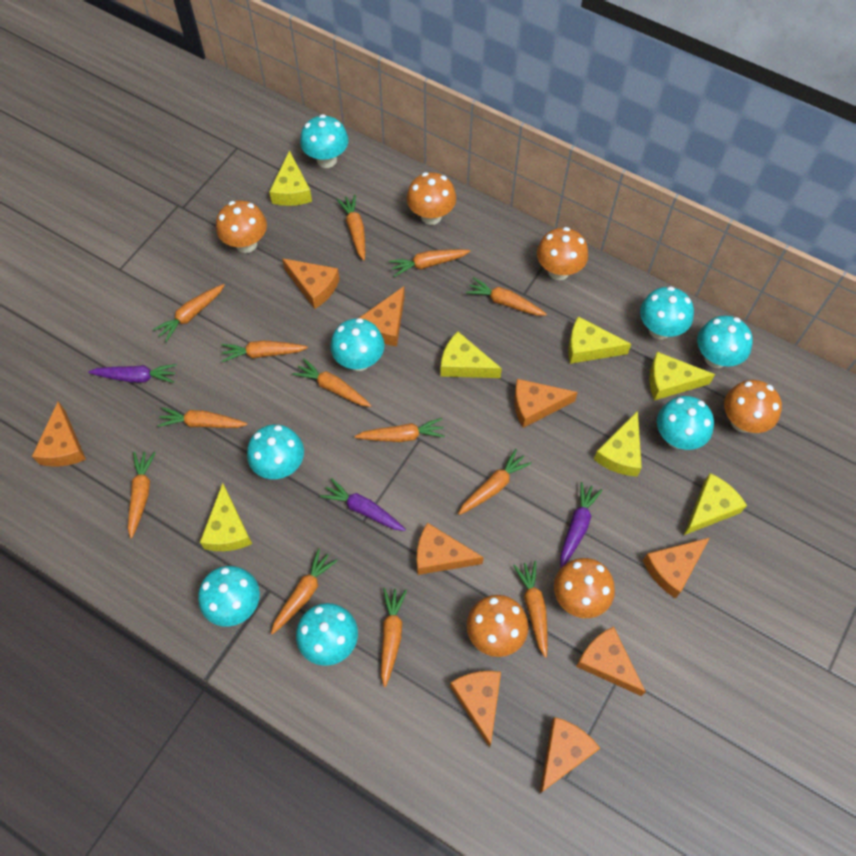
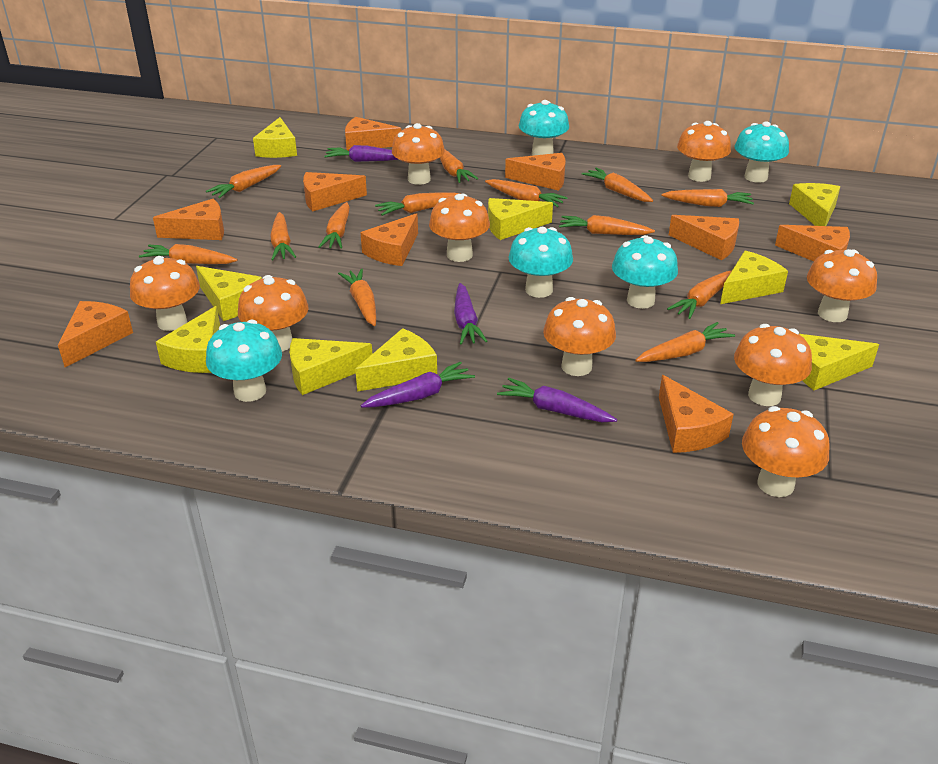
orange mushroom: [216,201,267,253] [407,172,456,225] [467,595,529,657] [537,227,588,280] [554,558,615,618] [724,380,782,433] = 6 -> [130,256,200,331] [238,275,309,352] [392,123,445,185] [429,194,490,262] [543,297,616,376] [677,121,731,182] [734,324,812,406] [742,406,829,497] [807,249,877,322] = 9
purple carrot: [88,364,176,383] [320,478,406,531] [560,482,602,568] = 3 -> [324,145,399,162] [361,361,475,408] [454,283,488,345] [497,378,617,422] = 4
turquoise mushroom: [198,566,260,627] [247,424,304,479] [296,603,358,666] [300,114,348,168] [330,318,384,371] [640,286,694,340] [657,396,714,450] [697,316,753,368] = 8 -> [206,320,282,402] [508,227,573,298] [519,100,569,156] [612,235,678,309] [734,121,789,183] = 5
yellow cheese: [200,483,252,551] [269,150,312,206] [440,332,502,378] [568,316,631,364] [594,411,642,476] [649,352,715,400] [684,473,747,535] = 7 -> [156,306,220,373] [196,266,262,321] [253,117,297,158] [290,338,372,395] [355,328,437,392] [488,198,553,240] [720,250,788,304] [789,183,840,226] [799,334,879,390] = 9

